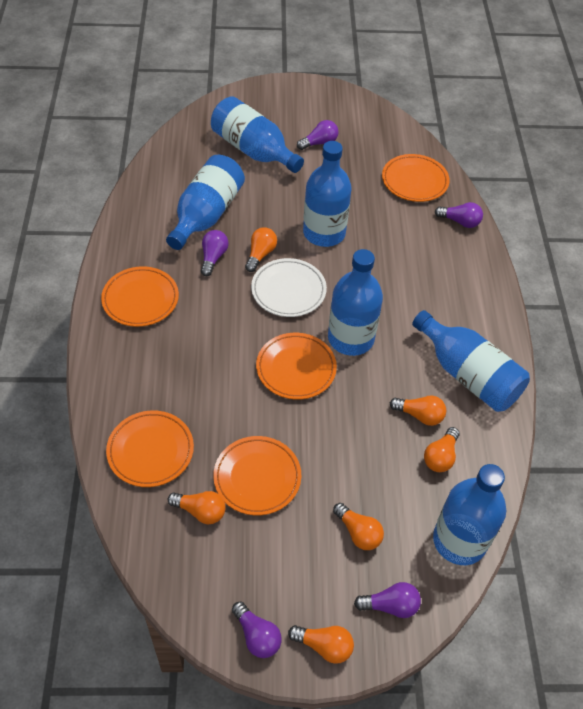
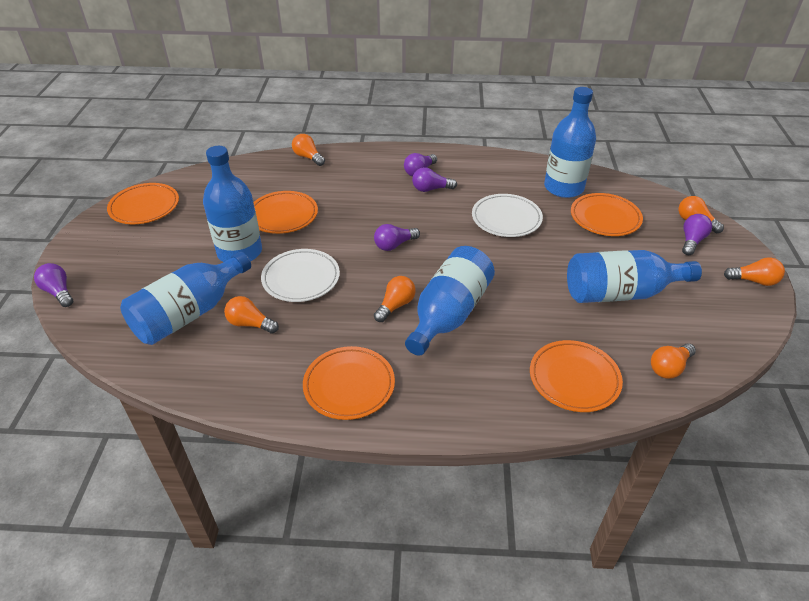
blue bottle: [166,155,245,250] [211,96,304,173] [303,141,352,247] [328,249,383,356] [412,310,530,412] [433,464,506,565] = 6 -> [120,252,251,345] [203,146,262,262] [405,246,495,356] [544,87,596,198] [567,250,702,303] = 5
white plate: [251,258,327,317] = 1 -> [261,249,340,302] [472,194,543,237] = 2

